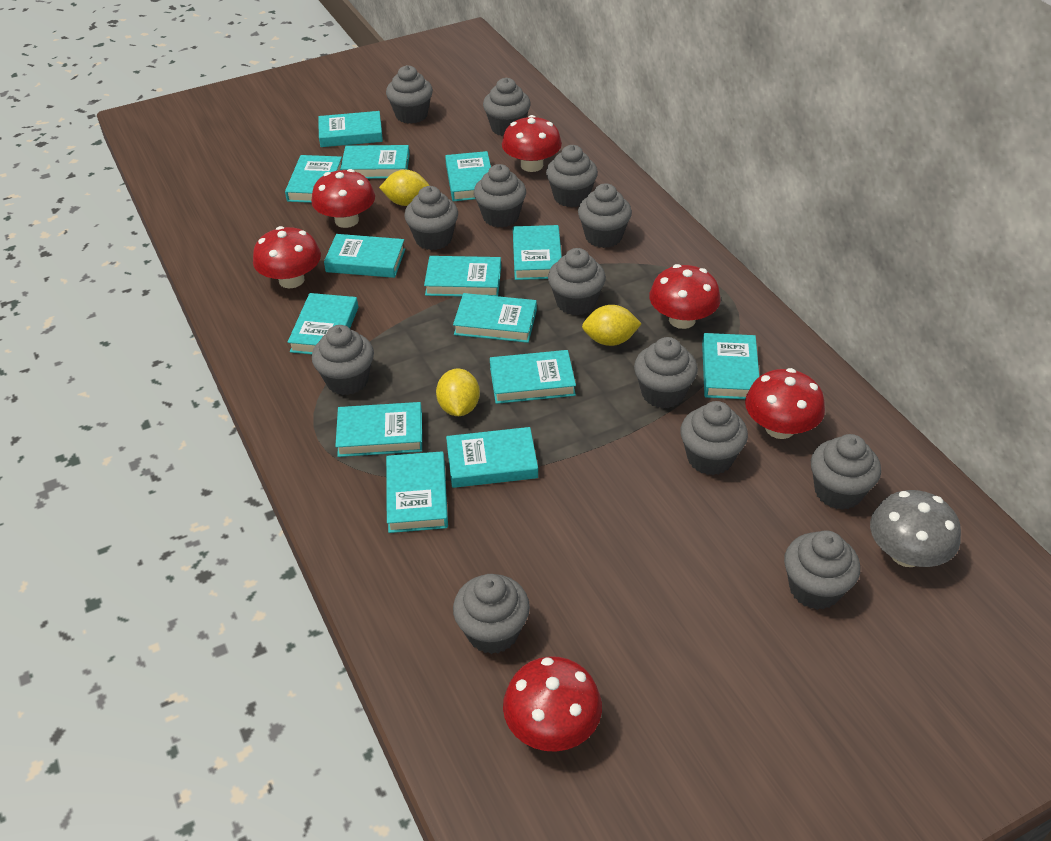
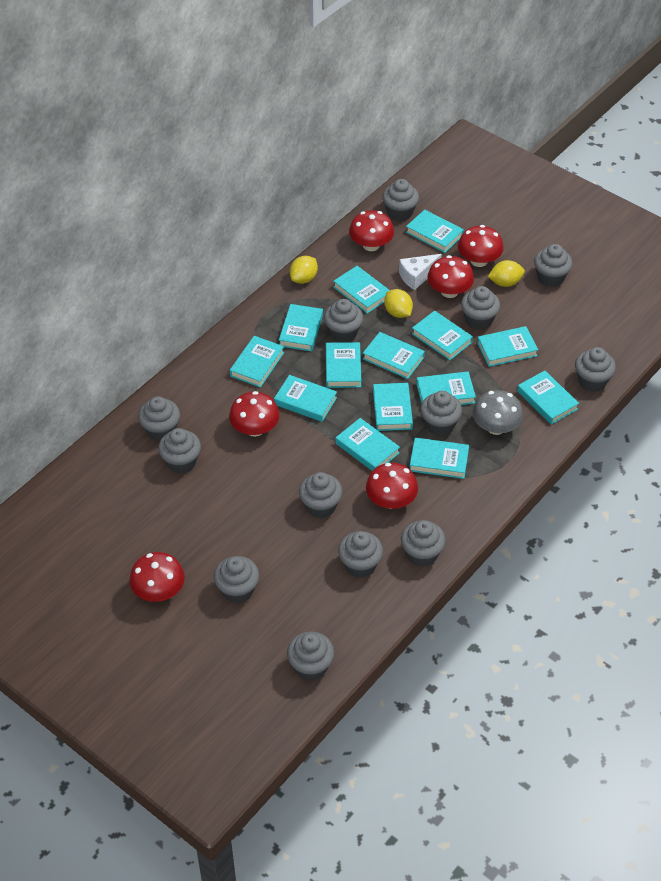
white cheese: none = 0 -> [399,254,442,290] = 1

